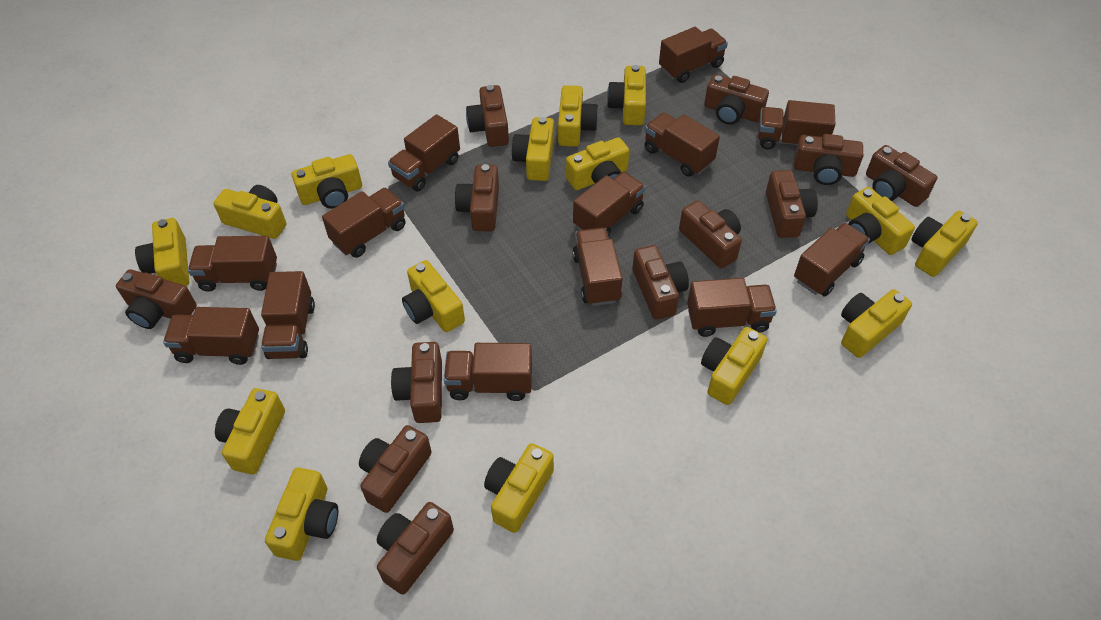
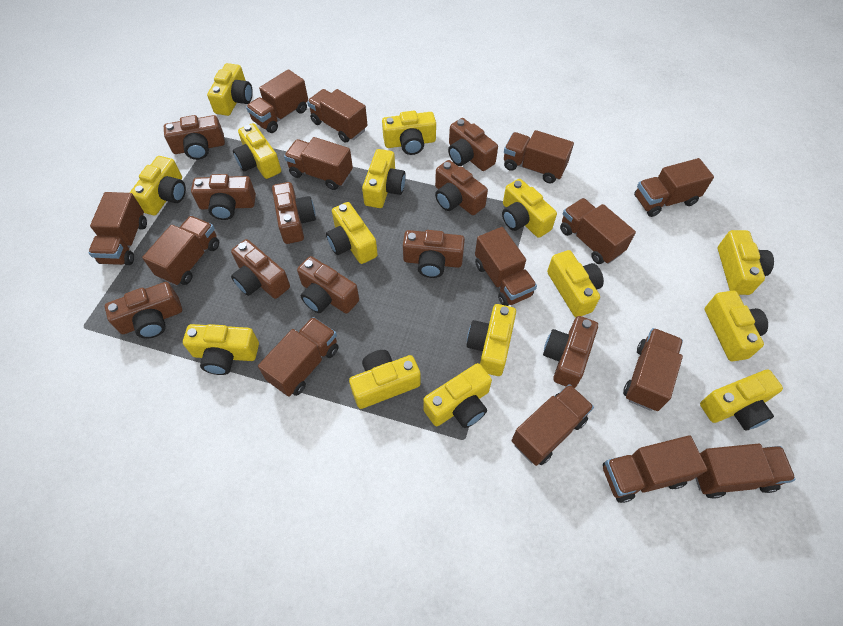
brown camera: [116,269,197,329] [359,425,432,513] [377,502,454,595] [391,342,442,423] [455,164,499,231] [466,85,509,147] [632,245,689,320] [679,200,742,268] [704,74,769,125] [766,170,818,238] [794,134,863,185] [866,145,937,207] = 12 -> [105,282,182,339] [164,115,225,160] [191,174,256,220] [231,239,290,299] [272,182,316,244] [297,256,359,313] [403,230,465,278] [435,160,488,215] [448,118,498,171] [543,316,598,388] = 10
brown truck: [163,307,259,365] [188,236,277,292] [261,271,315,359] [322,188,406,258] [388,114,460,191] [444,343,532,401] [572,227,623,306] [573,172,646,236] [645,112,720,177] [659,27,728,83] [687,278,777,337] [758,100,836,149] [794,223,870,297] = 13 -> [88,192,147,265] [142,216,219,286] [246,69,308,133] [258,317,339,397] [284,137,353,190] [307,89,367,143] [475,227,537,306] [504,130,574,183] [511,384,594,466] [560,198,636,264] [603,436,707,503] [623,328,683,411] [634,158,714,217] [695,444,795,499] = 14

